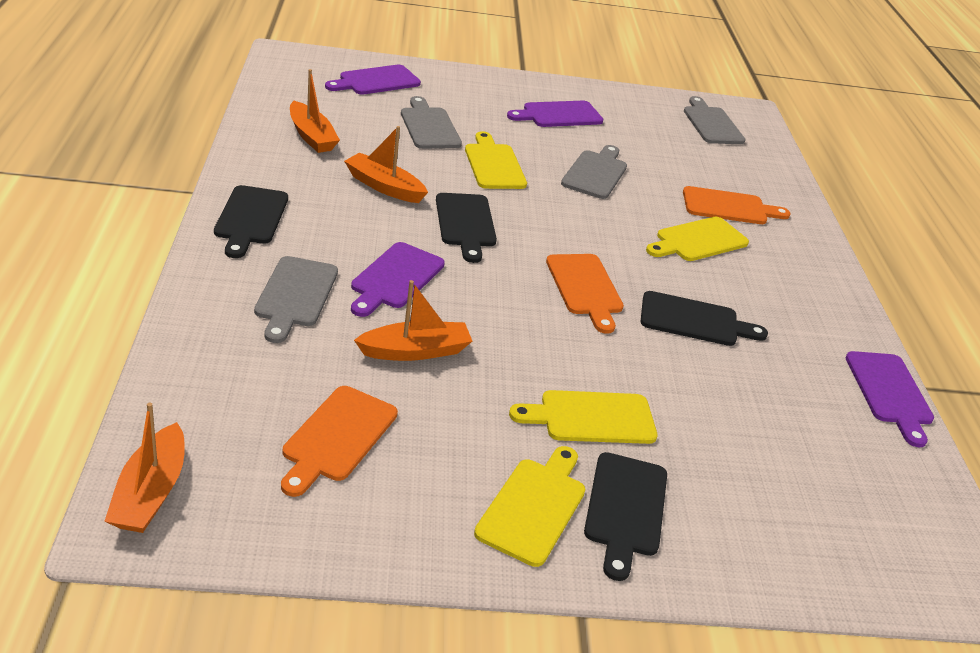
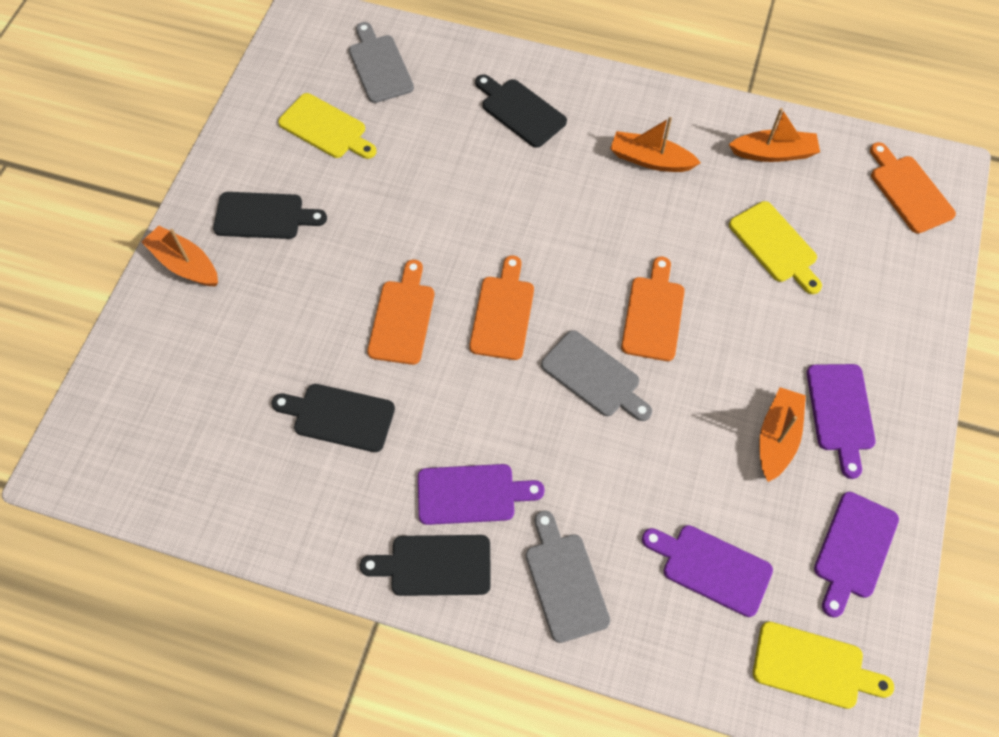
grey cutting board: [254,256,338,343] [401,96,462,149] [561,145,627,199] [684,96,746,144] = 4 -> [349,22,414,103] [526,511,610,643] [541,330,652,421] = 3
orange cutting board: [281,386,398,497] [546,254,624,334] [683,186,790,224] = 3 -> [367,260,434,365] [469,255,534,360] [621,257,685,361] [870,142,956,233] = 4
yellow cutting board: [465,131,527,189] [474,446,586,567] [509,390,658,444] [646,217,749,261] = 4 -> [278,93,377,159] [729,201,822,294] [753,621,894,709] = 3

